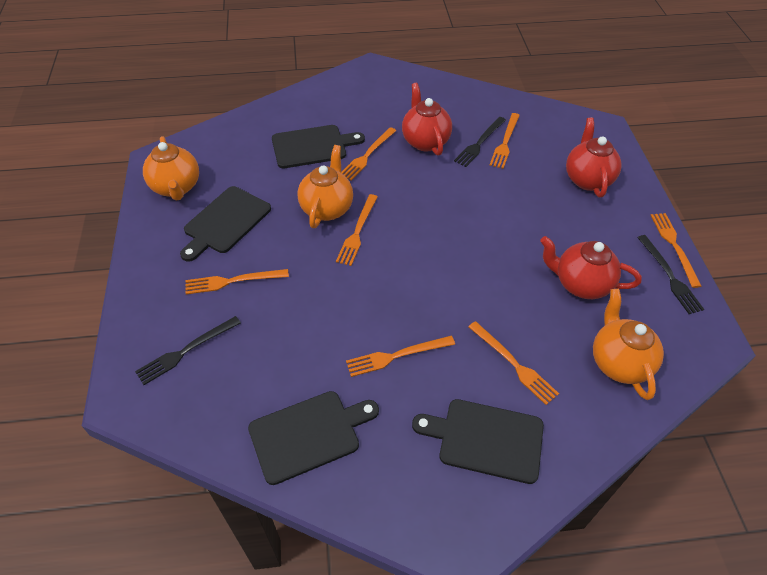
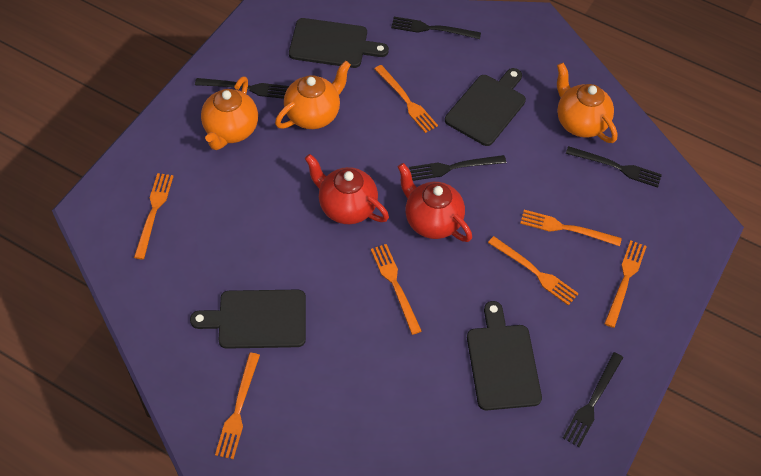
black fork: [135,316,241,385] [454,117,506,167] [637,235,704,314] = 3 -> [195,78,289,99] [391,17,481,39] [409,155,506,181] [563,352,623,447] [566,146,662,188] = 5
red teapot: [402,83,452,156] [540,236,642,299] [566,117,622,197] = 3 -> [305,154,389,224] [398,163,472,242] = 2

